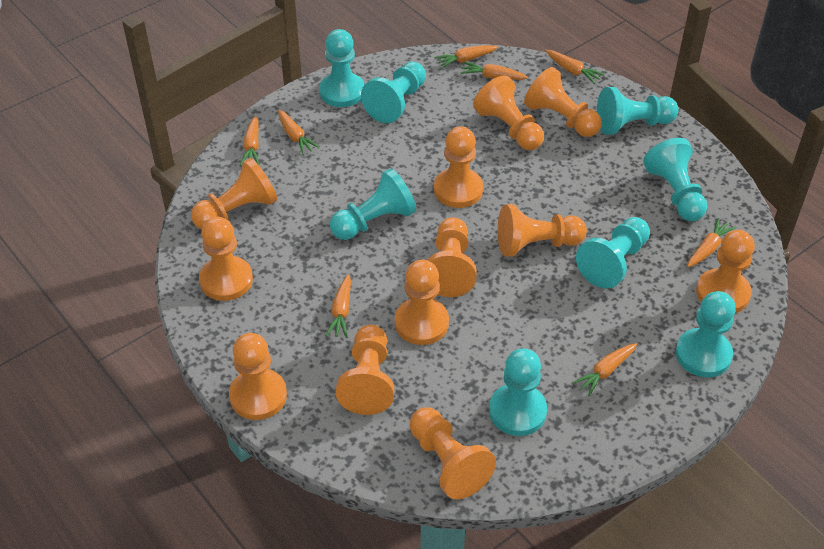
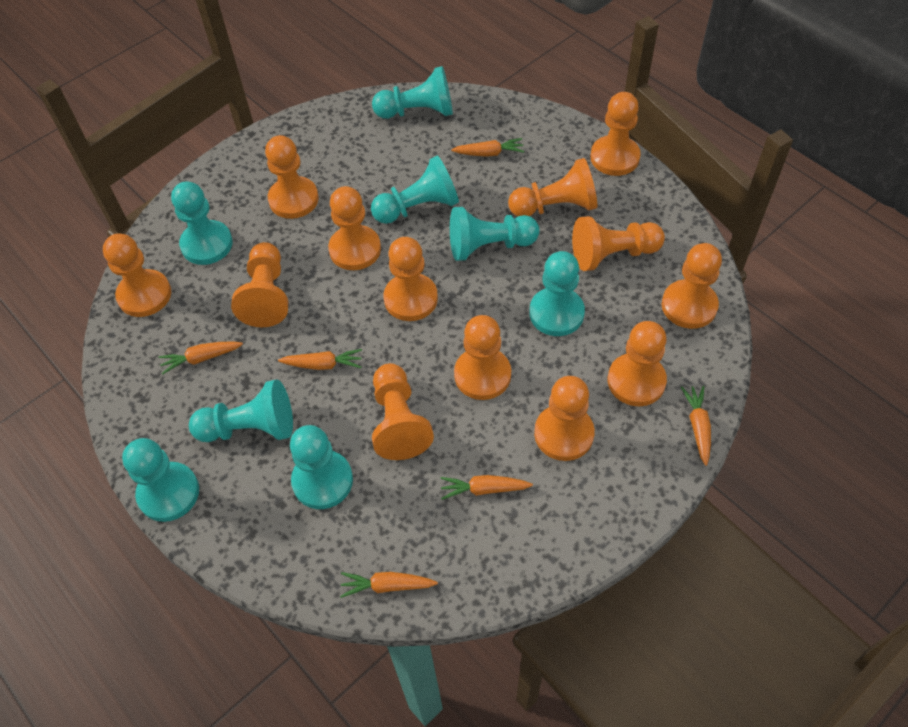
orange carrot: [240,116,259,166] [278,110,320,155] [325,274,351,338] [434,45,498,68] [461,62,528,80] [546,50,605,84] [572,343,637,396] [687,218,736,267] = 8 -> [159,341,243,375] [278,349,362,370] [340,572,438,598] [440,475,533,500] [451,138,524,157] [681,386,711,466] = 6
orange pawn: [191,158,277,229] [199,217,253,301] [229,333,287,420] [336,325,394,415] [395,260,449,345] [409,407,496,499] [427,217,477,297] [434,126,483,208] [473,76,544,150] [498,204,587,257] [524,67,602,137] [696,230,755,313] = 12 -> [103,234,171,317] [231,242,288,327] [265,135,319,219] [328,186,381,270] [372,363,434,460] [384,237,438,321] [454,315,511,400] [508,158,597,216] [534,376,595,461] [572,216,665,271] [590,92,641,176] [608,321,667,406] [662,243,722,329] = 13

